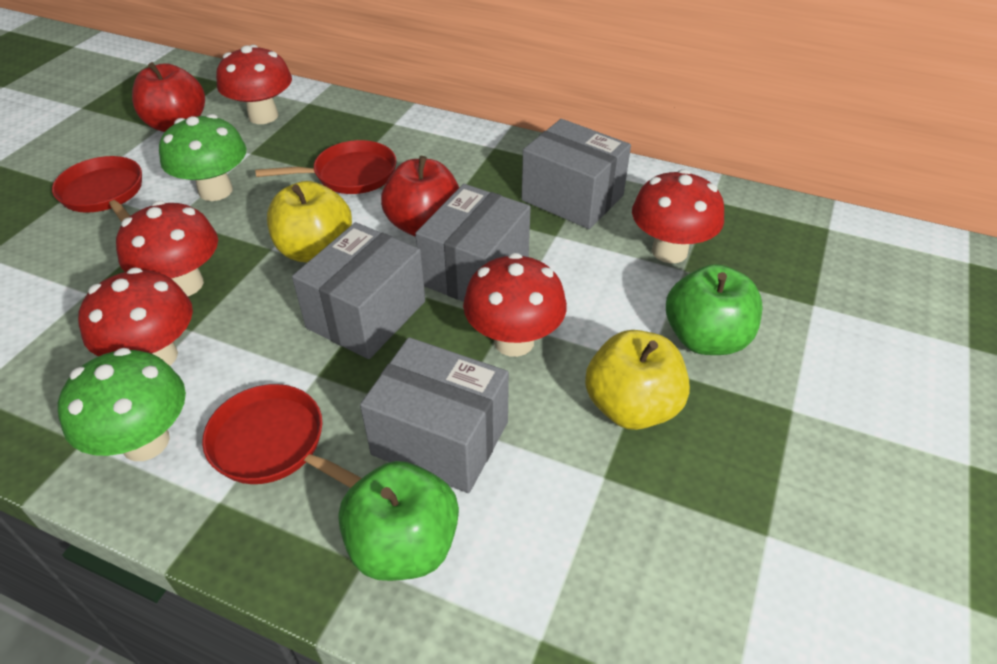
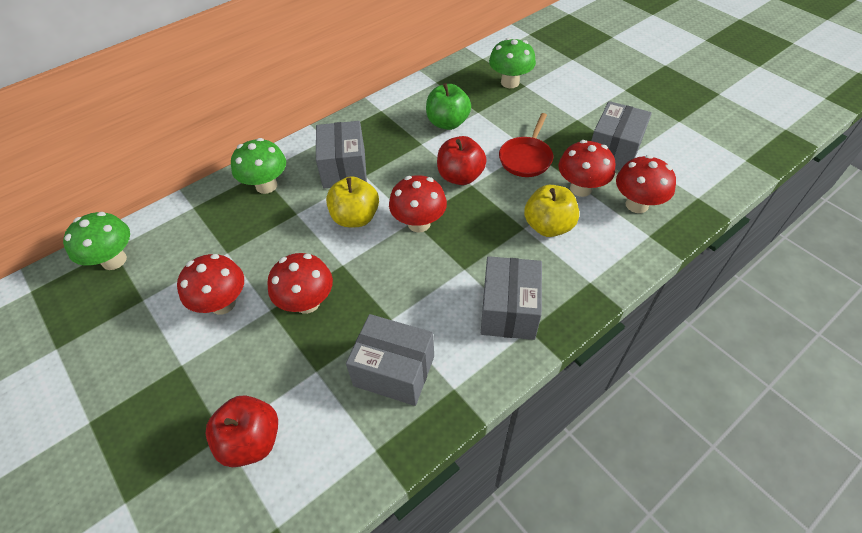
green apple: [338,461,459,581] [666,264,763,355] = 2 -> [426,83,471,130] = 1
green mushroom: [58,348,186,461] [159,114,246,201] = 2 -> [63,212,130,270] [231,138,286,194] [489,38,536,88] = 3
red pan: [52,156,142,222] [202,384,361,488] [255,140,397,194] = 3 -> [499,113,553,177] = 1

